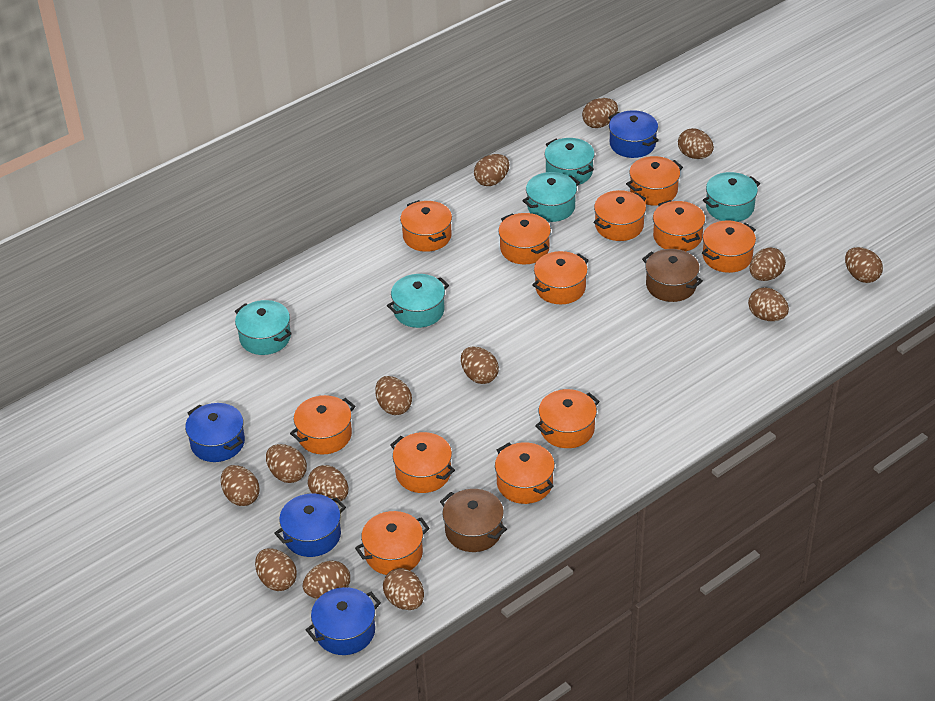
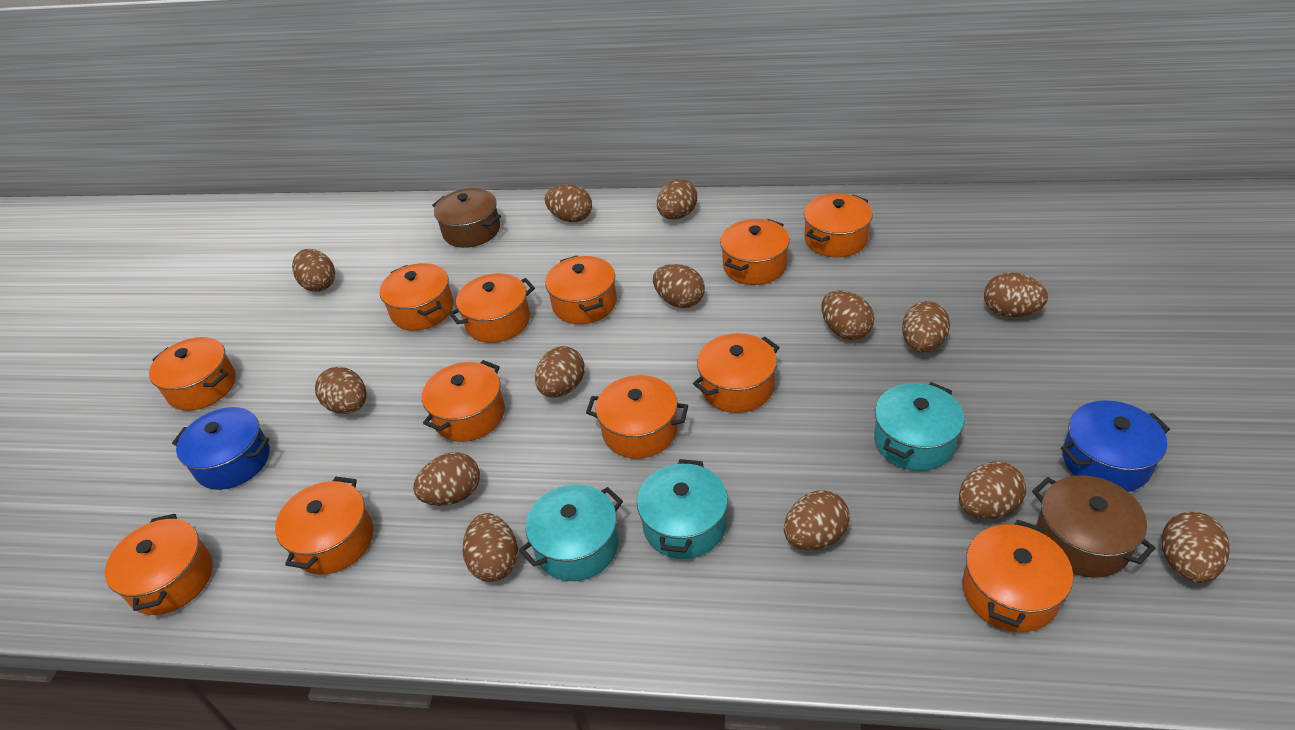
blue pot: [185,403,245,462] [274,494,346,557] [306,587,381,655] [608,110,659,158] = 4 -> [172,407,270,490] [1061,400,1170,492] = 2
turquoise pot: [235,300,292,355] [387,274,449,328] [522,172,580,222] [545,138,595,185] [703,172,760,222] = 5 -> [519,484,623,581] [637,459,728,559] [874,382,964,471] = 3

